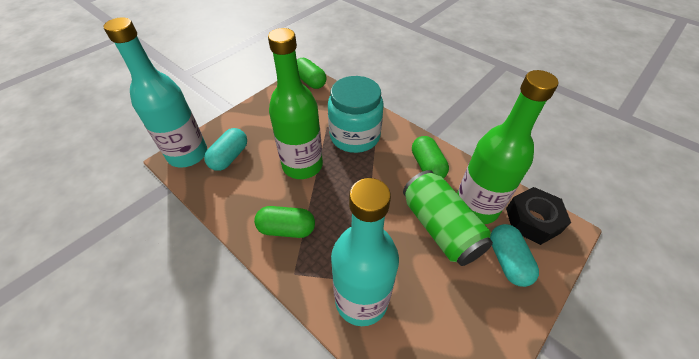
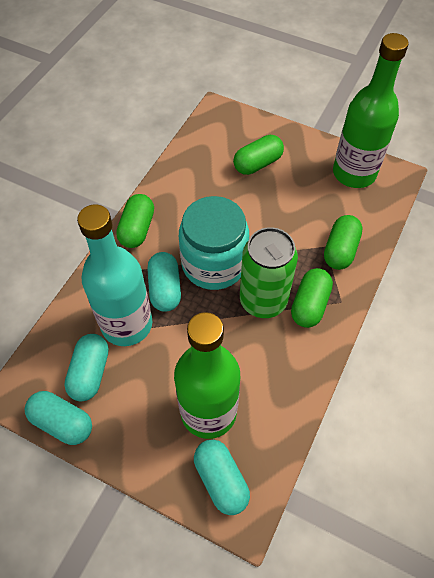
black nut: [506,187,571,245] = 1 -> none = 0
green capsule: [254,206,315,238] [297,58,327,89] [412,136,449,178] = 3 -> [116,194,154,248] [233,135,284,175] [291,268,333,328] [324,215,363,270] = 4
turquoise bottle: [104,17,207,168] [331,178,399,326] = 2 -> [77,204,152,346] = 1
turquoise capsule: [204,128,247,171] [490,224,539,287] = 2 -> [25,391,92,445] [64,334,109,402] [147,252,181,312] [194,440,250,515] = 4

